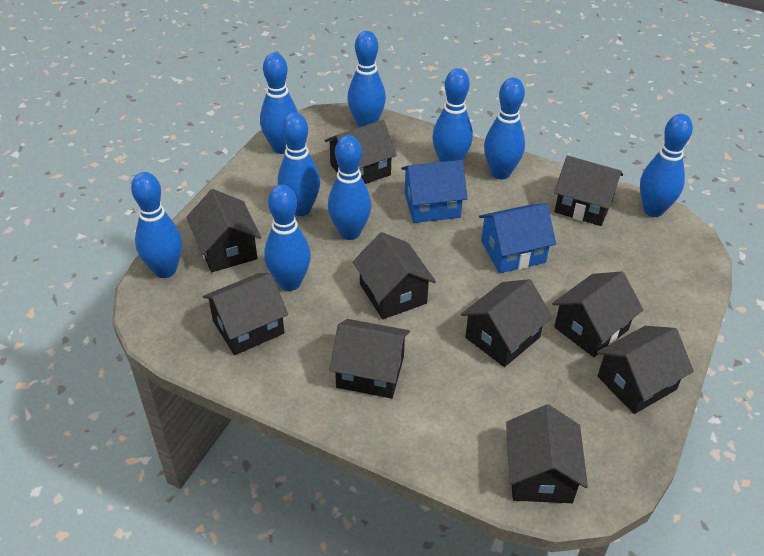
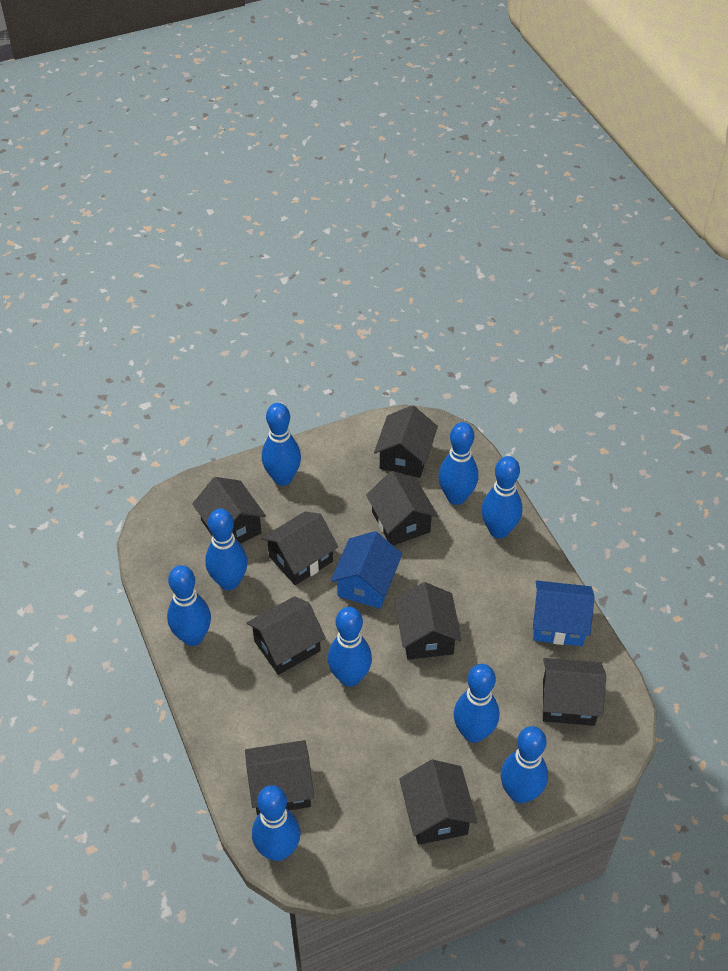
black house: [186,189,261,272] [203,273,288,355] [325,120,397,184] [330,319,410,398] [353,232,436,319] [461,279,552,367] [506,404,588,503] [552,271,643,357] [554,156,623,226] [597,326,694,414] = 10 -> [192,477,266,544] [245,740,314,815] [247,596,326,675] [262,511,338,585] [366,471,438,545] [374,405,438,478] [395,582,462,660] [399,760,477,845] [543,658,606,726] = 9

